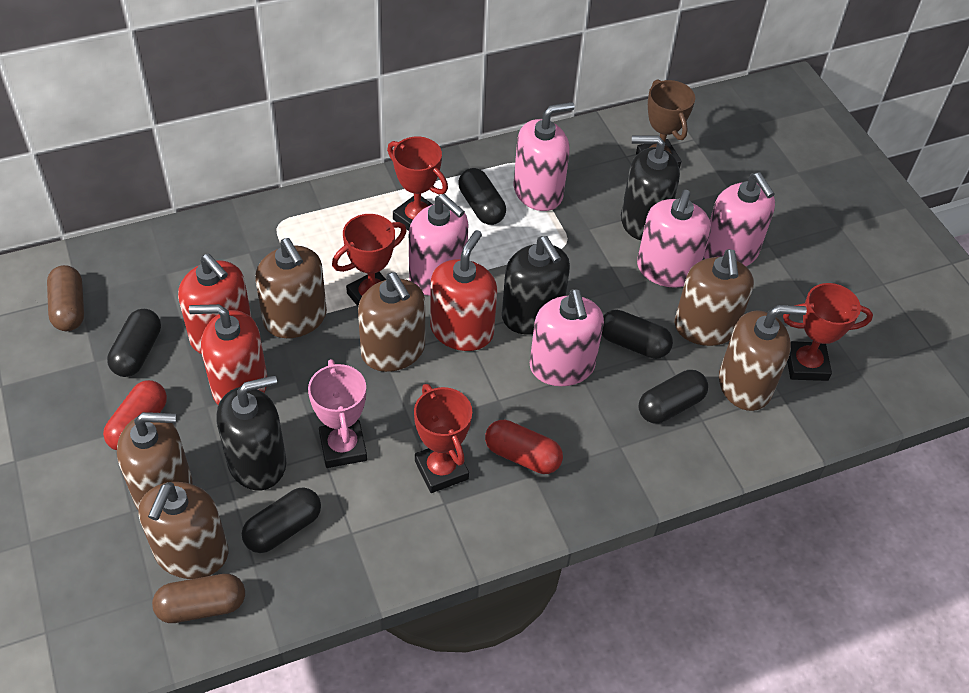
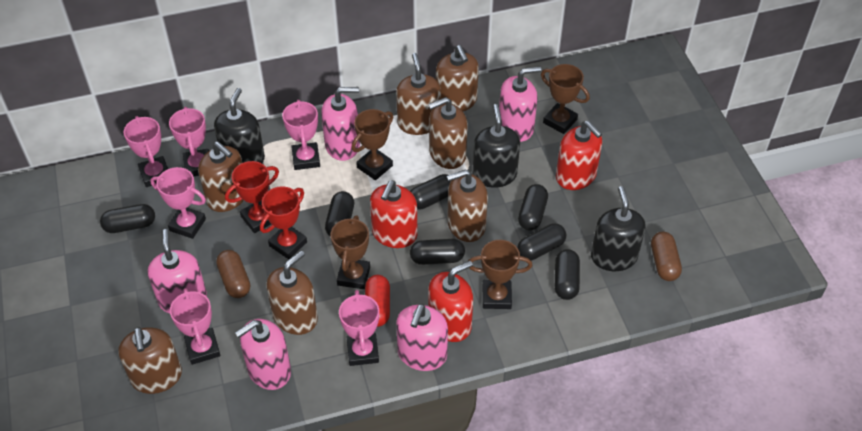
black capsule: [107,309,161,377] [242,487,321,553] [458,168,506,225] [602,310,673,359] [639,370,708,424] = 5 -> [100,204,155,233] [325,191,354,237] [410,174,451,210] [410,239,465,265] [517,223,566,261] [518,184,548,230] [555,249,580,300] = 7
brown soap dispenser: [117,412,193,510] [139,482,228,579] [255,238,327,338] [358,272,425,372] [675,249,754,346] [719,305,807,411] = 6 -> [118,327,182,394] [198,141,244,212] [266,251,318,335] [396,53,441,135] [428,97,468,169] [436,45,479,111] [447,169,488,242] = 7
brown trophy: [636,79,695,169] = 1 -> [330,215,370,289] [352,109,393,180] [468,240,532,309] [541,64,590,134] = 4
pink trophy: [308,359,367,468] = 1 -> [123,116,168,187] [150,167,206,239] [169,107,209,177] [170,288,220,365] [282,100,320,170] [339,290,379,366] = 6
red capsule: [103,380,167,450] [485,420,563,474] = 2 -> [365,275,390,327] = 1
red trophy: [332,214,407,306] [387,137,448,231] [414,384,472,493] [783,283,873,381] = 4 -> [225,161,279,233] [260,186,307,259] = 2

